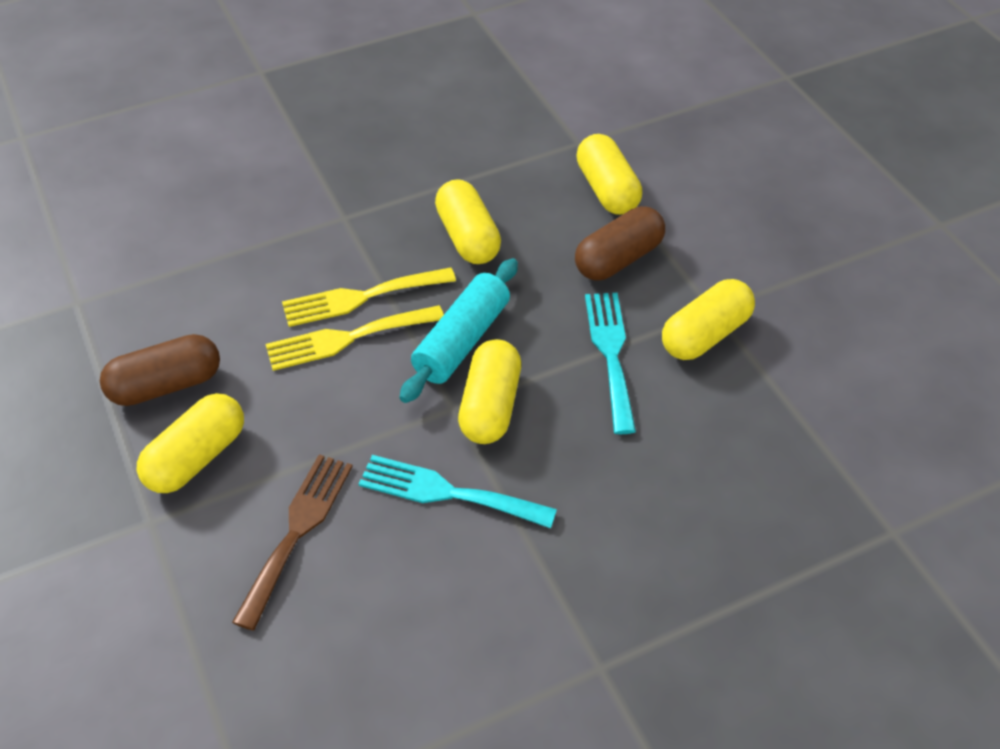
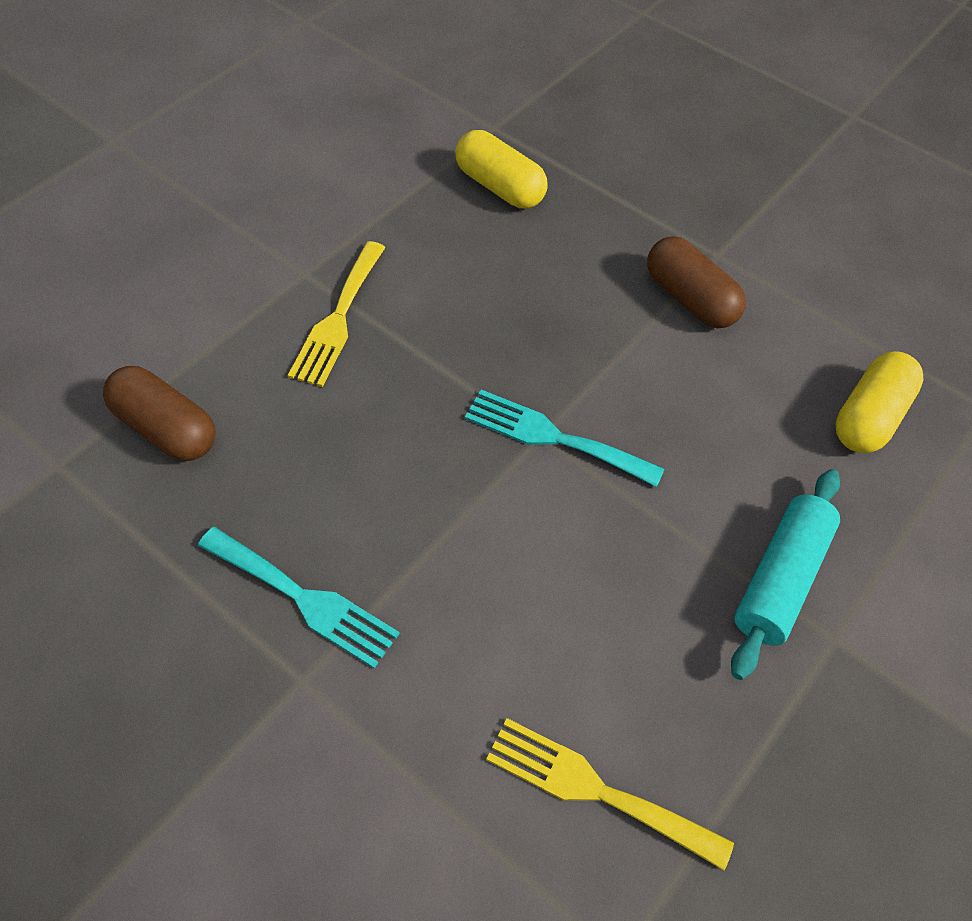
brown fork: [232,454,353,630] = 1 -> none = 0
yellow capsule: [137,393,244,493] [435,179,501,264] [458,339,521,444] [576,134,642,215] [662,279,755,360] = 5 -> [456,130,548,209] [835,351,924,453] = 2

